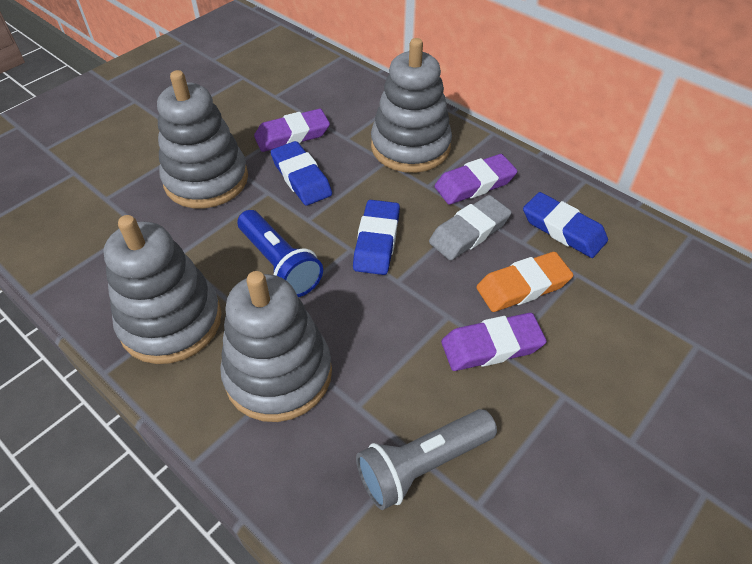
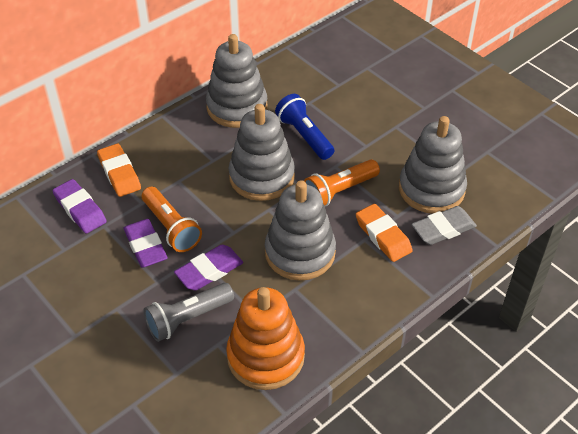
blue eraser: [271,141,332,206] [353,200,400,275] [523,192,608,258] = 3 -> none = 0
orange eraser: [476,252,573,312] = 1 -> [97,143,141,197] [356,204,413,262] = 2
orange flashlight: none = 0 -> [142,187,202,252] [304,159,380,207] = 2
orange stacking toy: none = 0 -> [226,287,305,390] = 1

